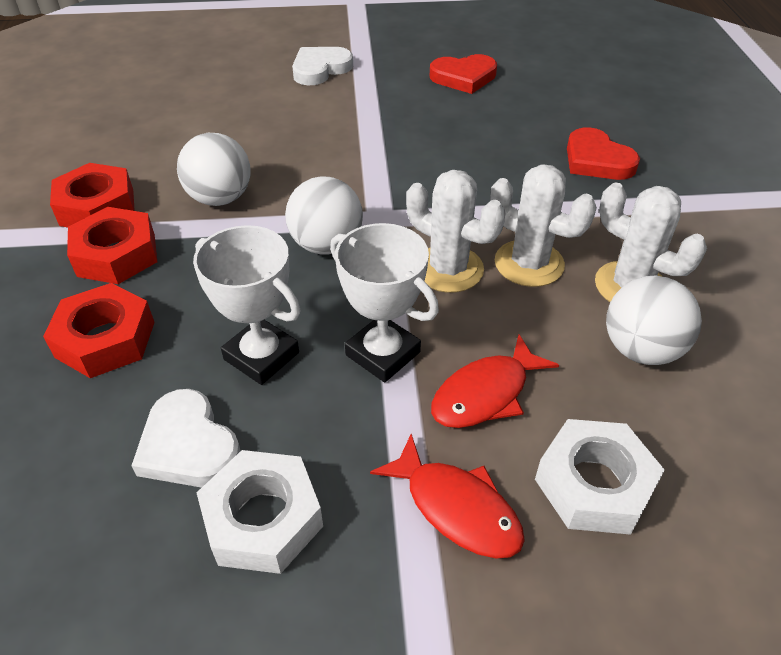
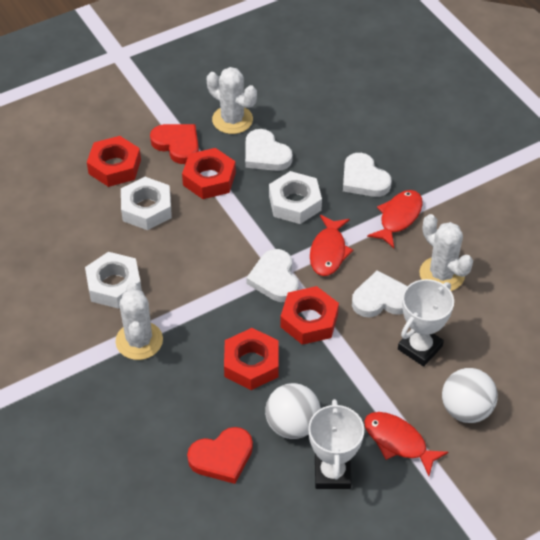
red fish: [370,434,525,559] [431,334,559,428] = 2 -> [310,215,353,276] [364,412,448,476] [367,190,423,248] = 3
red nut: [43,283,155,378] [50,163,135,227] [67,207,157,284] = 3 -> [87,136,141,187] [182,148,236,199] [224,328,279,390] [280,286,339,345] = 4
white ball: [177,133,250,206] [285,176,363,254] [606,276,702,365] = 3 -> [265,383,321,439] [442,368,498,423] = 2
white heart: [131,389,241,487] [292,47,353,85] = 2 -> [245,129,293,171] [246,249,298,302] [343,153,392,197] [352,271,407,317] = 4
white nut: [197,450,323,574] [535,419,665,535] = 2 -> [85,252,142,309] [121,177,172,230] [269,171,322,224] = 3

